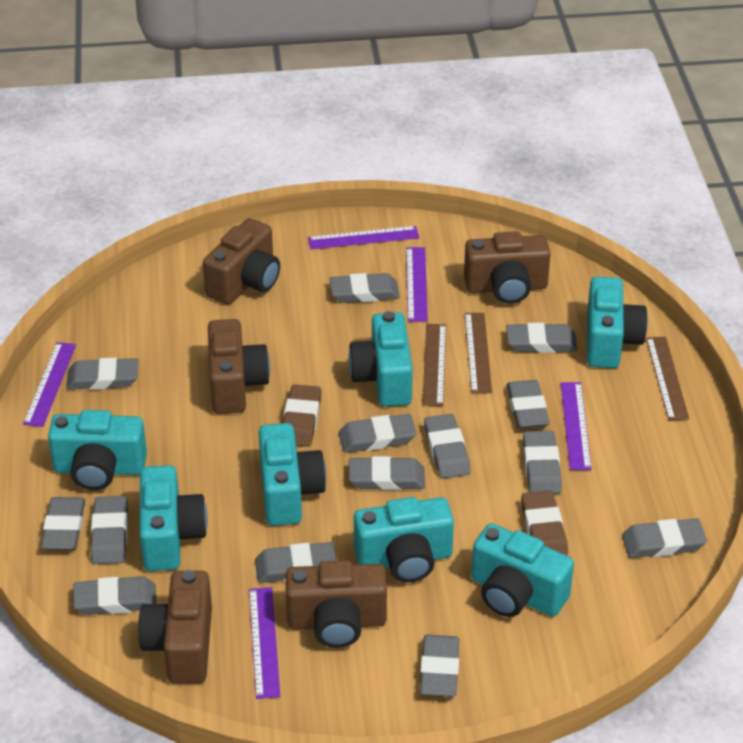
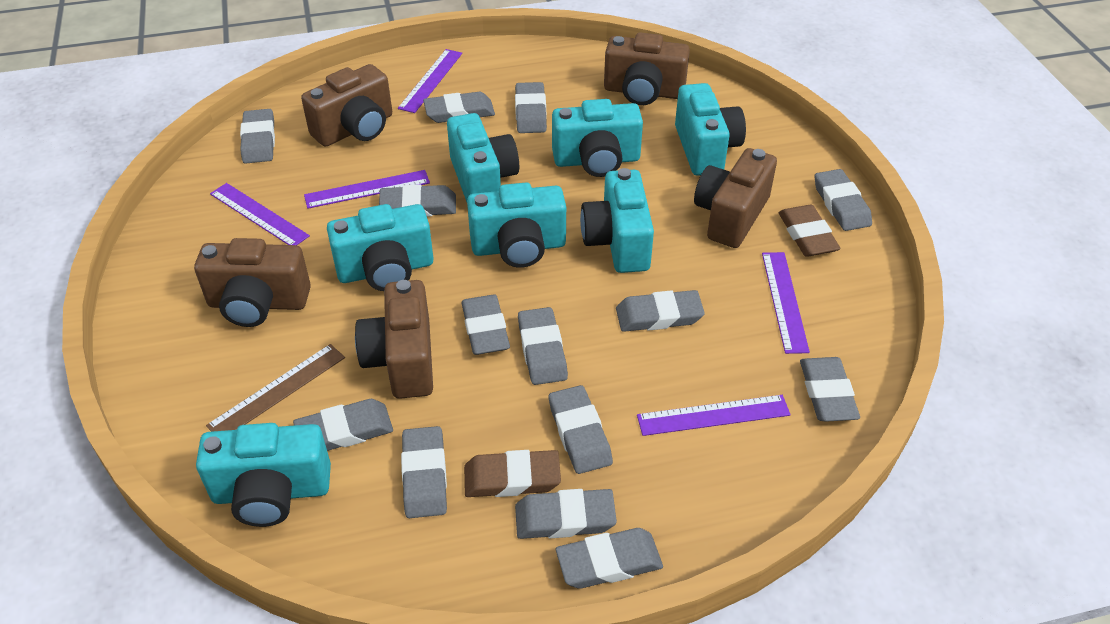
brown ruler: [422,324,446,406] [465,313,492,394] [646,337,689,420] = 3 -> [206,344,345,432] = 1

